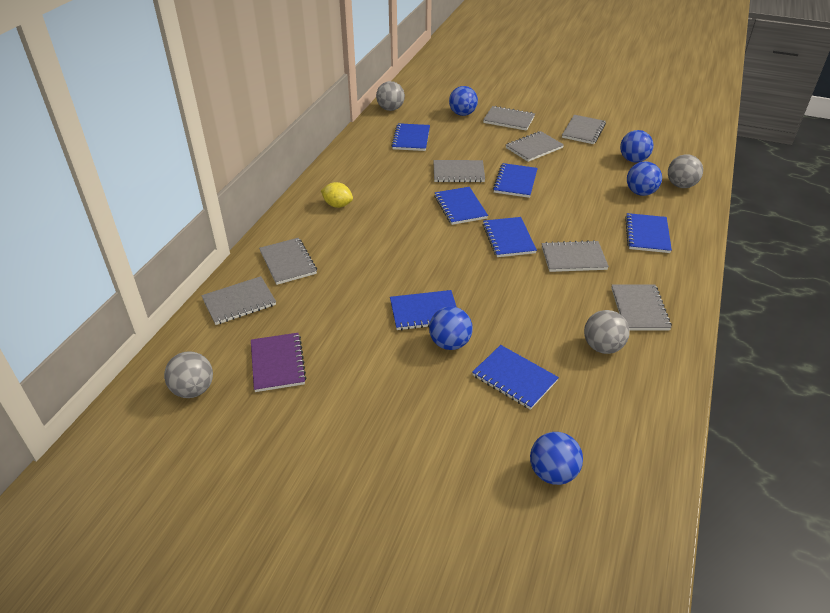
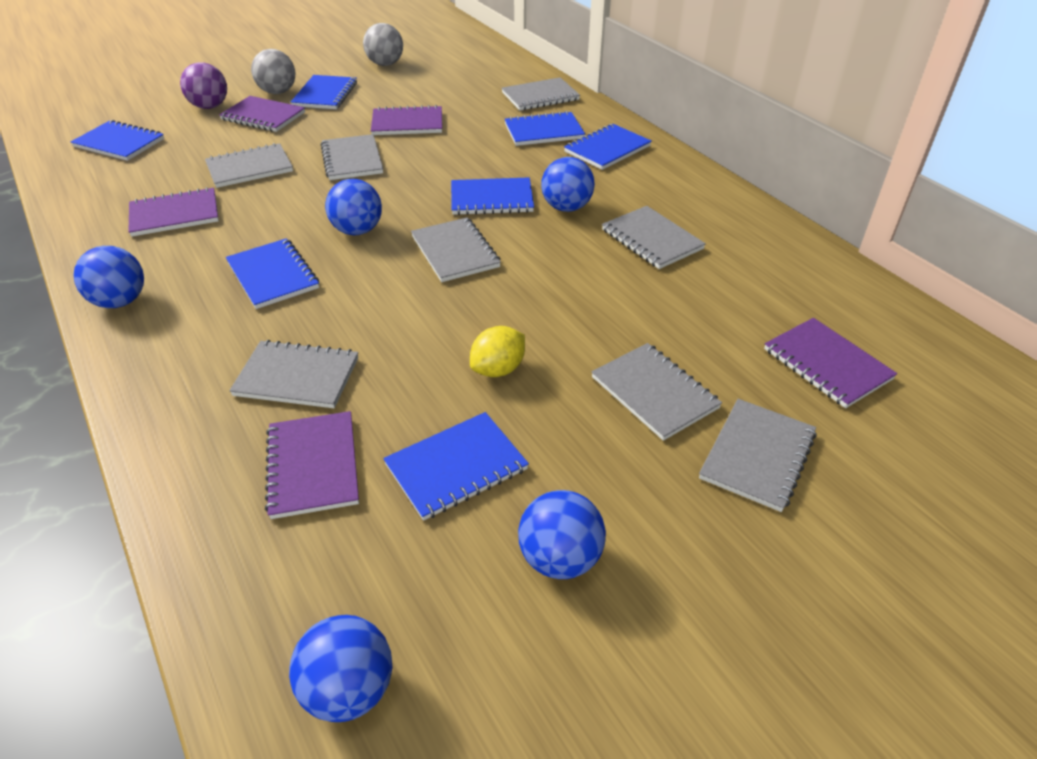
grey ball: [164,351,213,398] [376,81,405,111] [584,310,629,354] [668,154,703,188] = 4 -> [251,49,295,94] [363,23,403,66] = 2
purple ball: none = 0 -> [180,62,227,109] = 1
purple notebook: [251,333,306,392] = 1 -> [128,187,219,237] [219,96,305,132] [265,411,359,519] [371,105,442,135] [764,318,897,408] = 5

